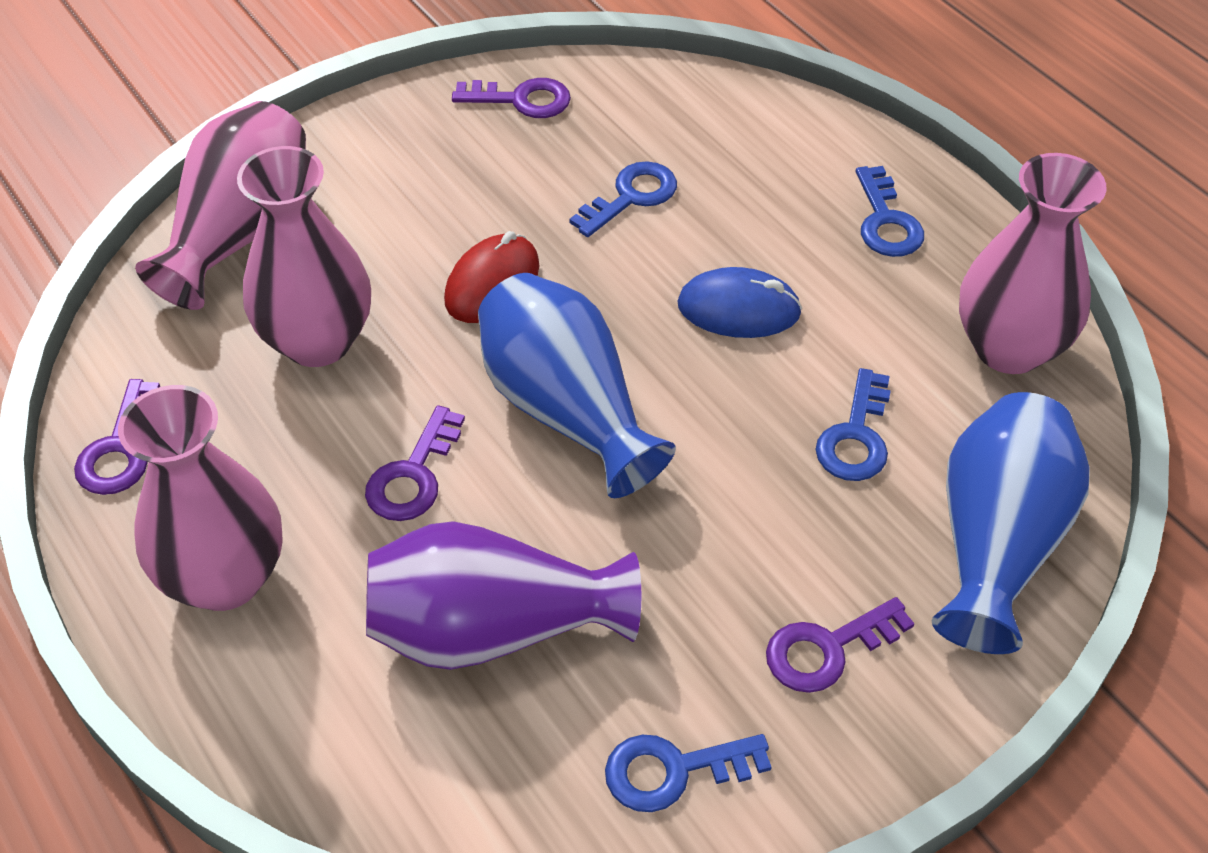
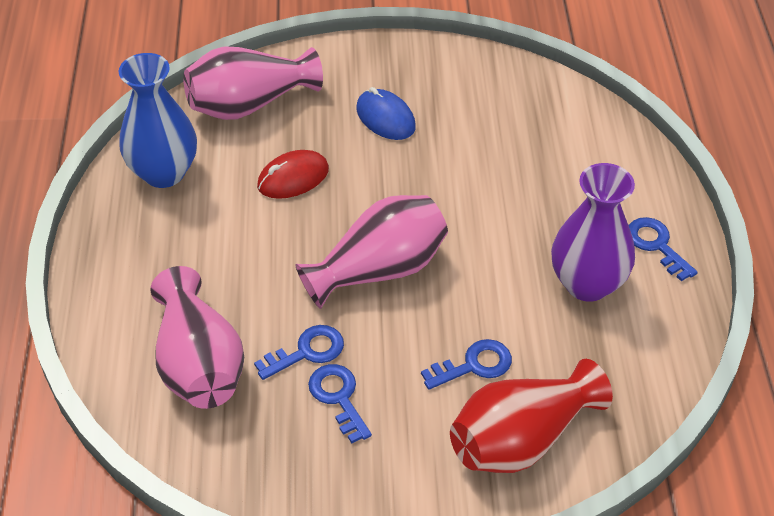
blue vase: [478,273,676,498] [932,392,1090,654] = 2 -> [118,53,197,188] = 1
pink vase: [118,385,283,611] [135,101,306,310] [237,146,371,367] [959,153,1106,374] = 4 -> [150,266,244,409] [183,46,323,120] [295,195,448,309] = 3
purple key: [74,379,160,495] [365,405,465,521] [452,78,571,118] [766,597,915,693] = 4 -> none = 0
red vase: none = 0 -> [450,359,613,473] = 1

